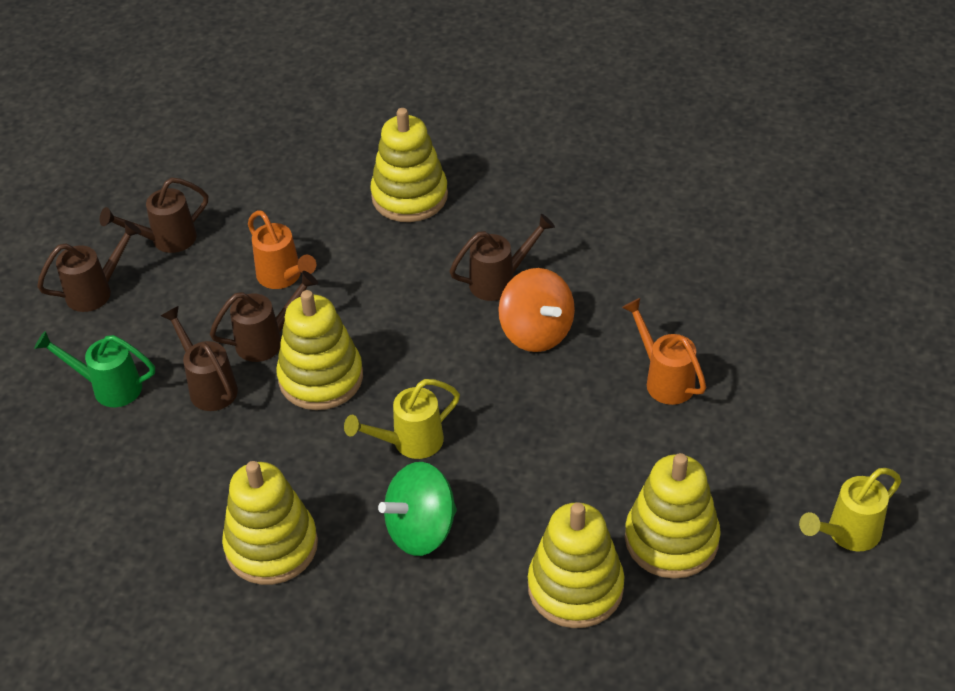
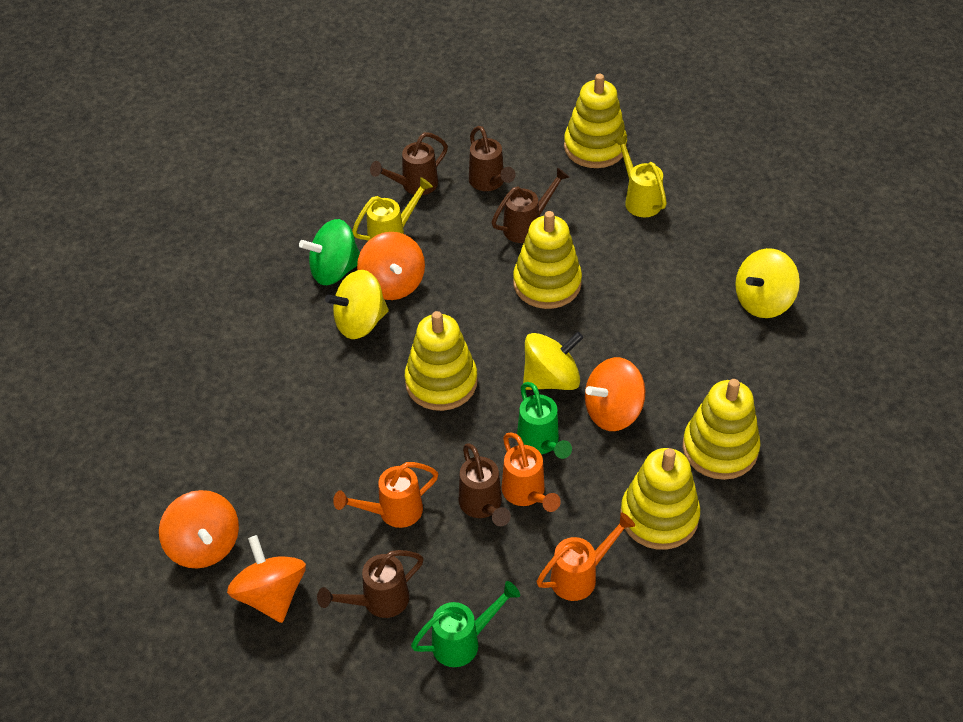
green watering can: [34,331,155,407] = 1 -> [411,581,520,667] [517,382,572,459] = 2
orange spinning top: [498,268,575,352] = 1 -> [159,490,239,568] [227,535,306,623] [357,232,425,300] [585,357,645,431] = 4
orange watering can: [248,210,316,289] [622,298,706,405] = 2 -> [333,462,439,528] [502,432,561,512] [537,512,635,601] = 3
yellow spinning top: none = 0 -> [325,270,389,339] [523,332,583,390] [735,248,800,318] = 3

